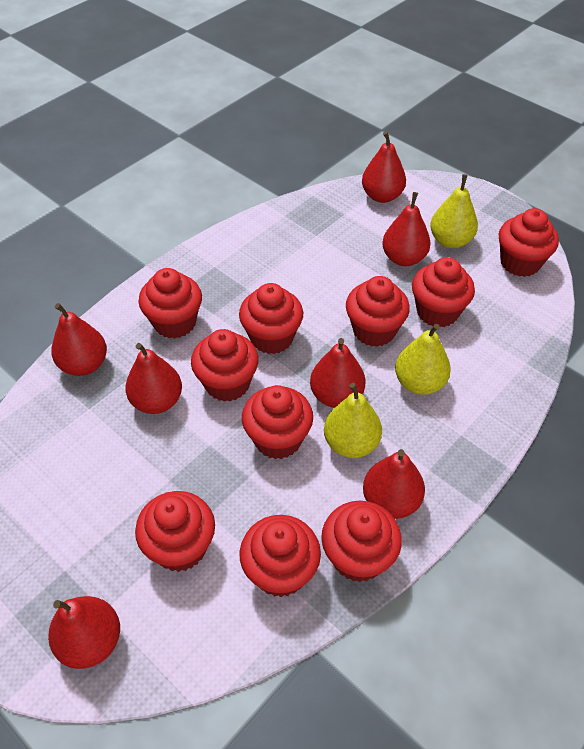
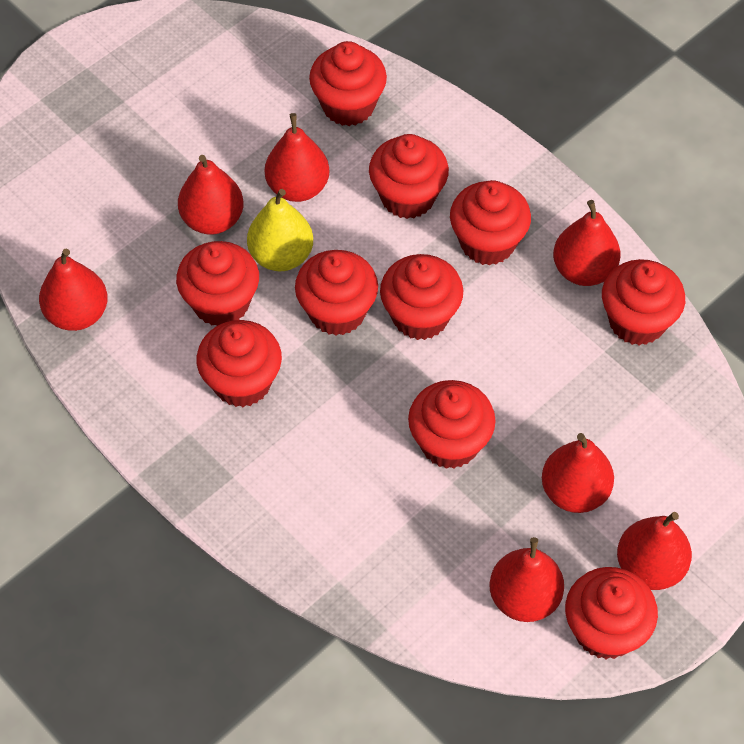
yellow pear: [324,383,382,458] [395,324,451,395] [430,174,478,248] = 3 -> [247,189,313,271] = 1

